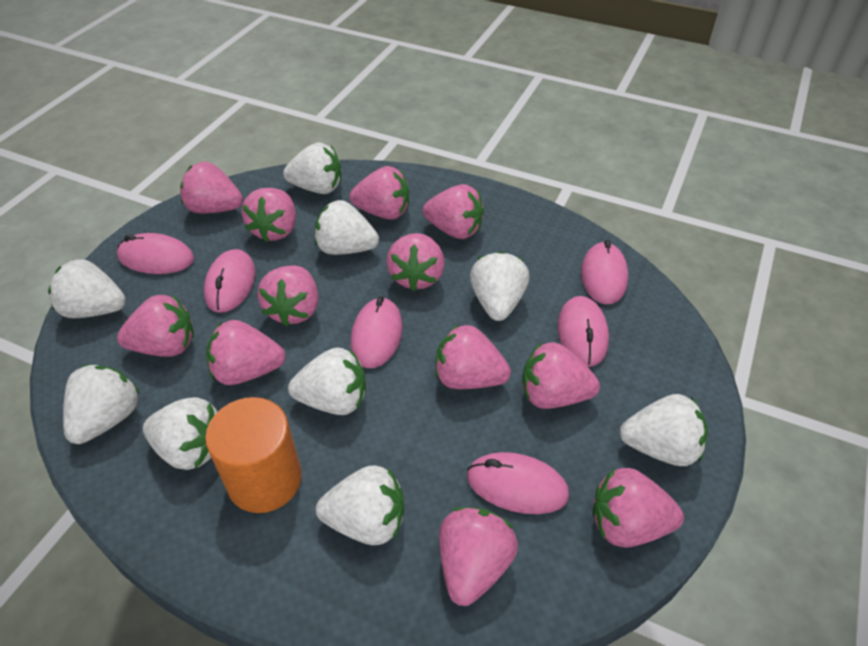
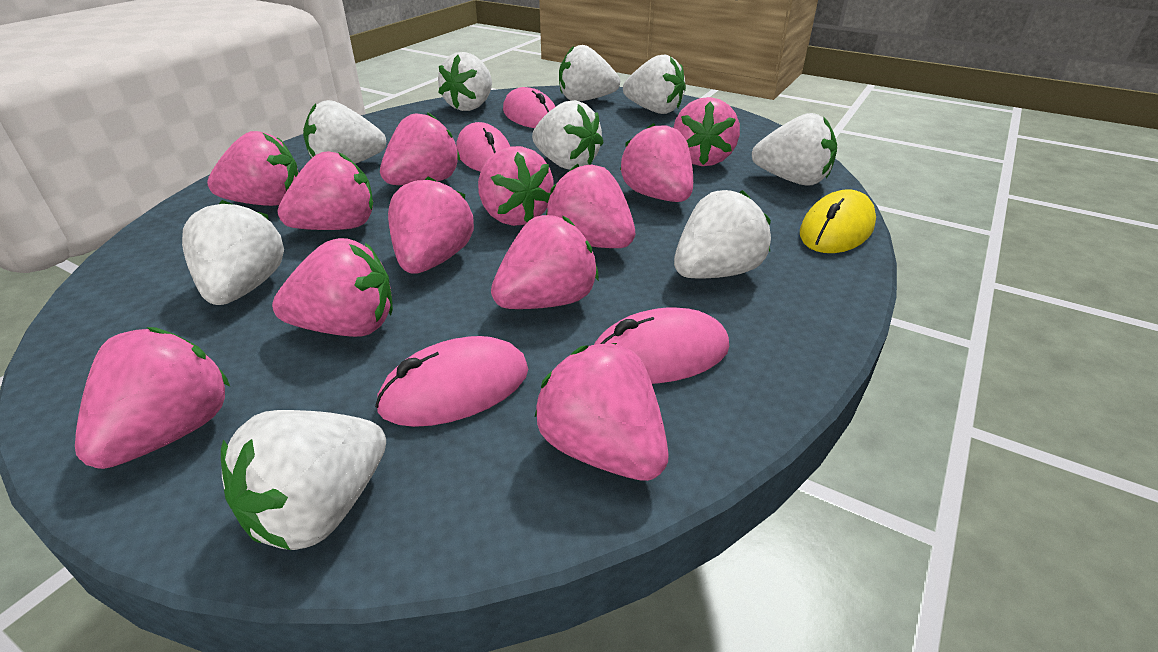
orange cylinder: [205,397,302,513] = 1 -> none = 0
pink mouse: [117,233,194,274] [204,249,255,313] [351,297,403,368] [467,452,569,514] [558,296,609,367] [581,240,628,304] = 6 -> [375,336,528,427] [456,122,510,172] [503,87,555,128] [594,307,729,384] = 4
yellow mouse: none = 0 -> [800,189,876,253] = 1

